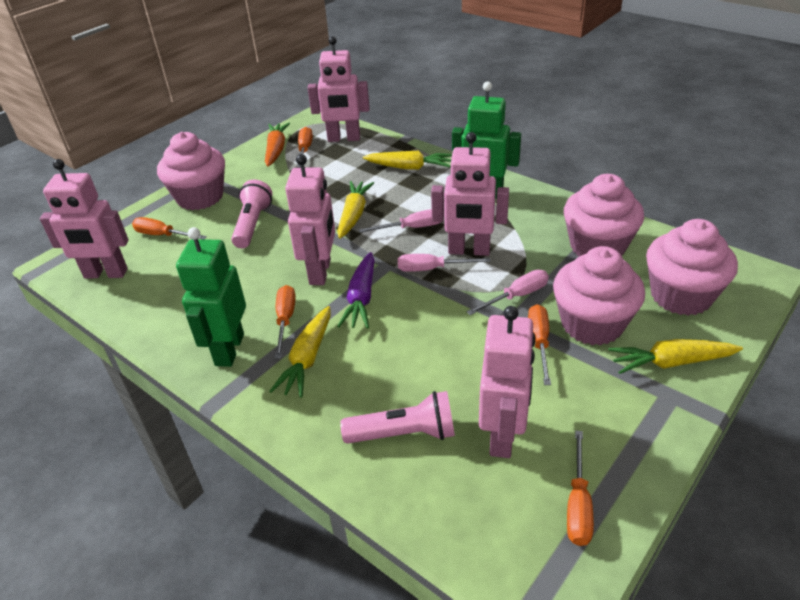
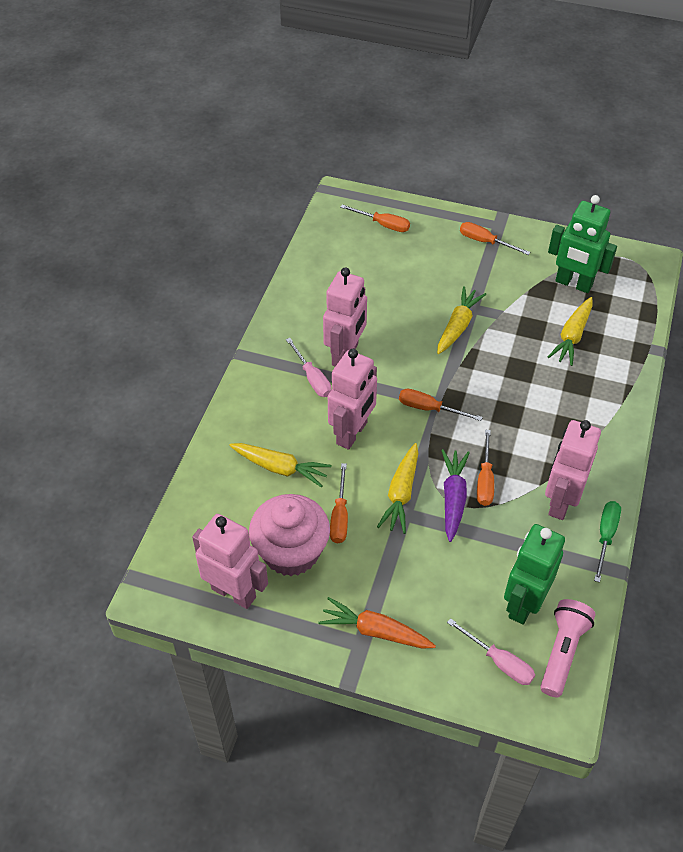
green screwdriver: none = 0 -> [594,501,621,582] = 1
pink cupcake: [157,132,225,210] [553,246,645,346] [564,174,644,256] [646,219,738,316] = 4 -> [249,494,330,576] = 1
pink flashlight: [231,180,272,248] [340,391,455,444] = 2 -> [540,599,596,698] = 1
pink robot: [40,159,128,279] [285,154,335,285] [308,36,370,142] [431,132,509,256] [479,306,536,458] = 5 -> [192,514,268,609] [323,267,367,366] [328,349,377,450] [545,420,601,520] = 4
pink screwdriver: [359,209,441,233] [398,254,491,272] [467,270,549,315] = 3 -> [286,338,332,397] [447,618,535,685] = 2

